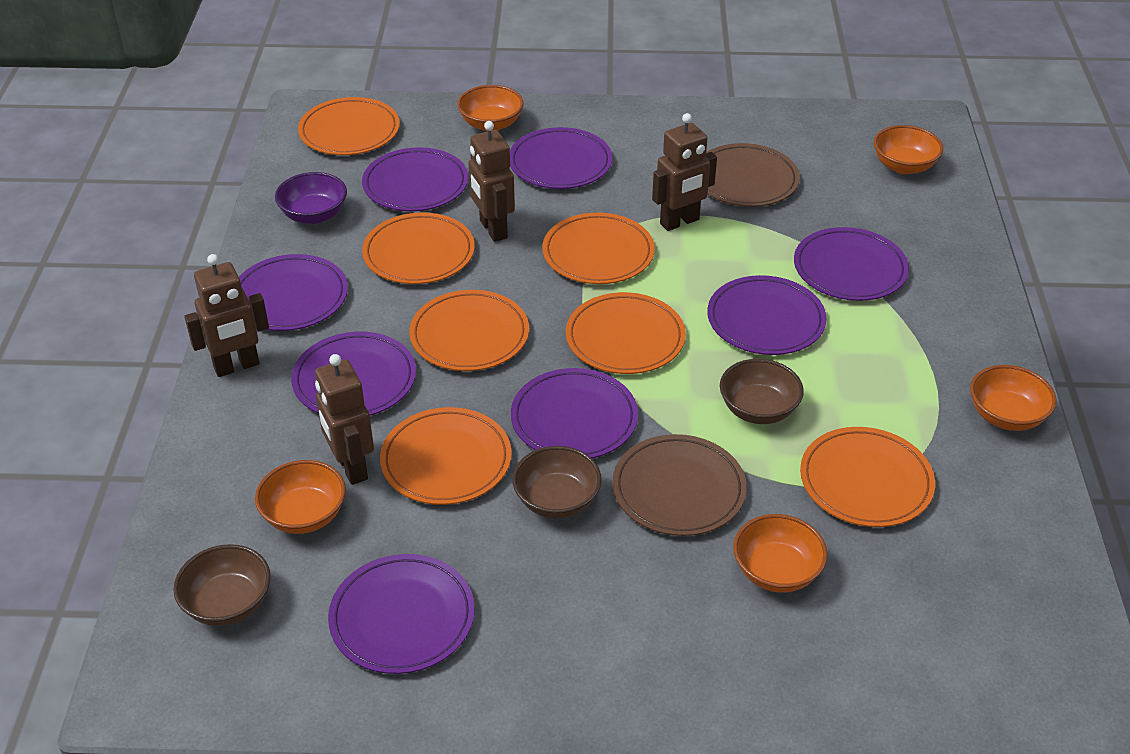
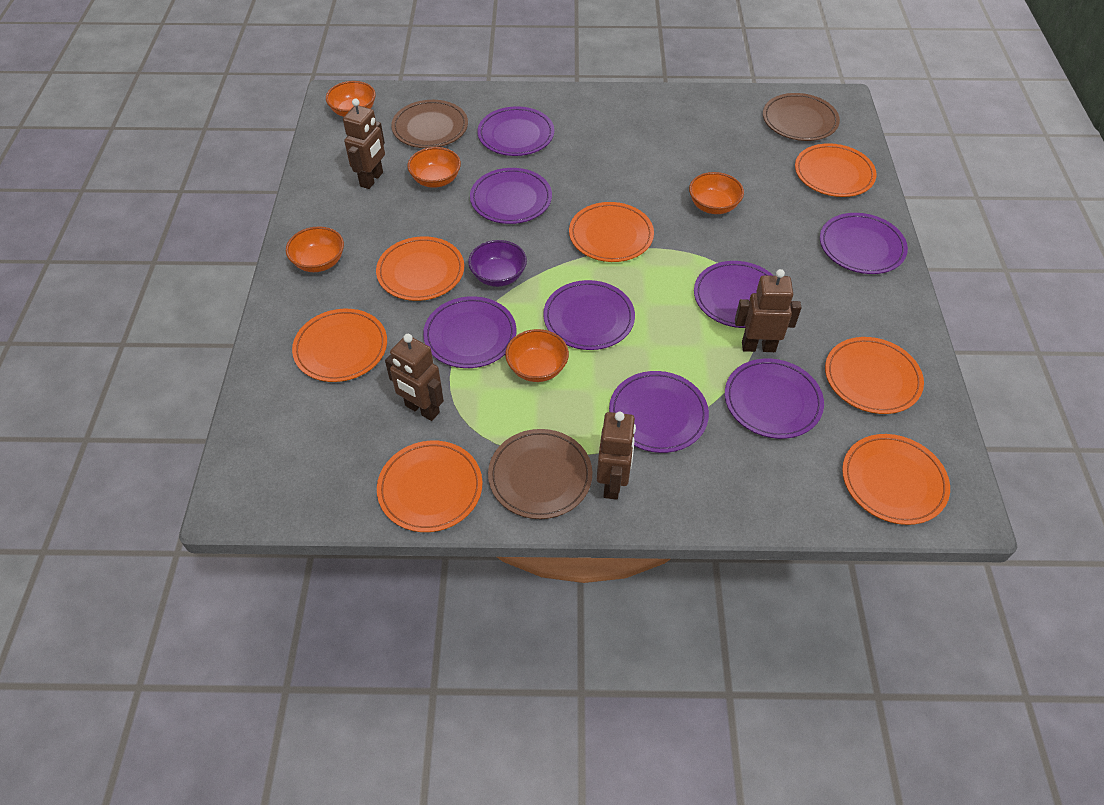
brown bowl: [173,544,271,626] [512,446,602,519] [720,359,804,424] = 3 -> none = 0
brown plate: [612,434,747,536] [706,143,800,207] = 2 -> [391,100,468,148] [488,429,592,519] [763,93,840,141] = 3

